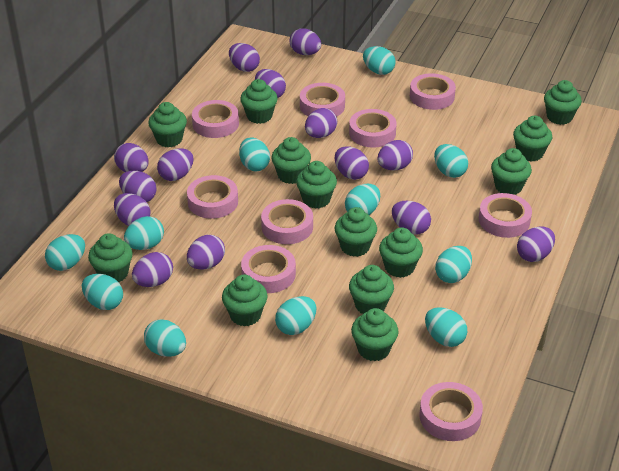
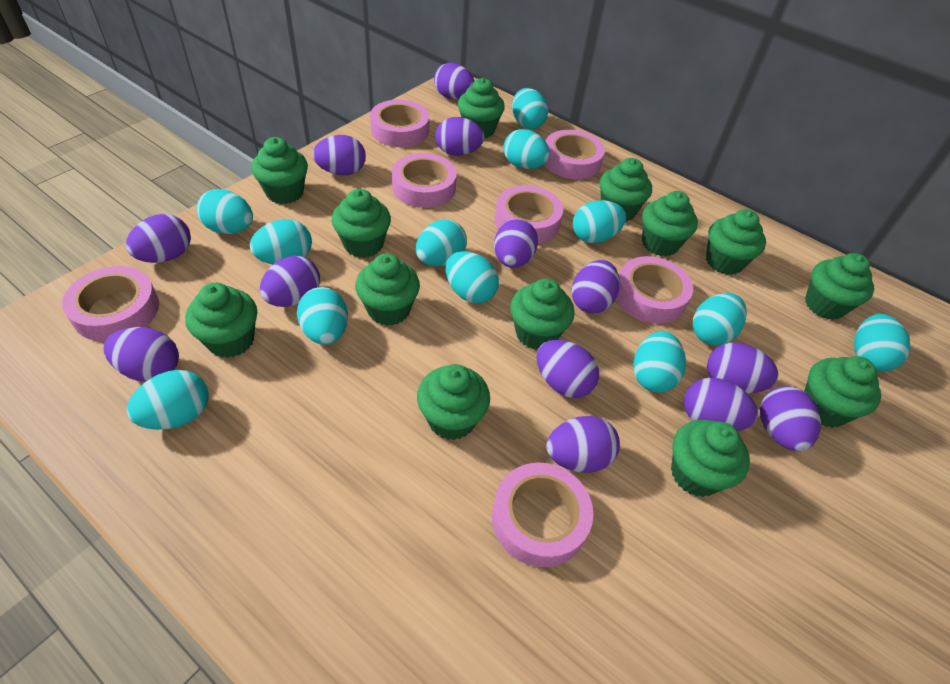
pink tape: [187,175,238,219] [192,100,239,138] [241,245,296,293] [261,199,313,244] [300,83,345,117] [349,109,397,148] [410,73,456,110] [420,382,483,441] [479,193,532,238] = 9 -> [62,266,159,341] [370,100,429,147] [392,153,457,208] [492,463,593,567] [495,185,563,243] [544,130,605,179] [616,256,693,324] = 7
purple egg: [114,143,149,172] [114,193,150,226] [119,171,157,202] [132,252,173,287] [157,148,194,181] [187,235,225,270] [229,43,260,72] [255,69,286,98] [290,29,321,55] [305,108,337,138] [335,146,369,180] [377,140,413,171] [392,201,431,235] [517,227,555,262] = 14 -> [103,327,179,382] [126,214,191,263] [260,256,320,307] [312,135,366,175] [434,63,474,99] [435,117,485,156] [494,219,538,268] [537,340,599,398] [546,416,620,473] [571,260,620,313] [684,378,758,431] [707,342,779,394] [760,386,821,451] = 13
turquoise egg: [45,234,85,271] [82,274,123,310] [124,216,164,250] [144,319,186,357] [239,137,270,172] [275,296,316,335] [345,184,380,215] [363,46,396,75] [425,307,467,347] [434,144,468,178] [435,246,472,283] = 11 -> [127,370,209,430] [196,189,253,234] [250,219,312,264] [297,287,348,345] [416,219,467,266] [446,251,499,304] [503,129,550,169] [512,88,548,129] [573,200,626,243] [633,331,686,393] [693,293,747,346] [854,314,911,371] = 12

